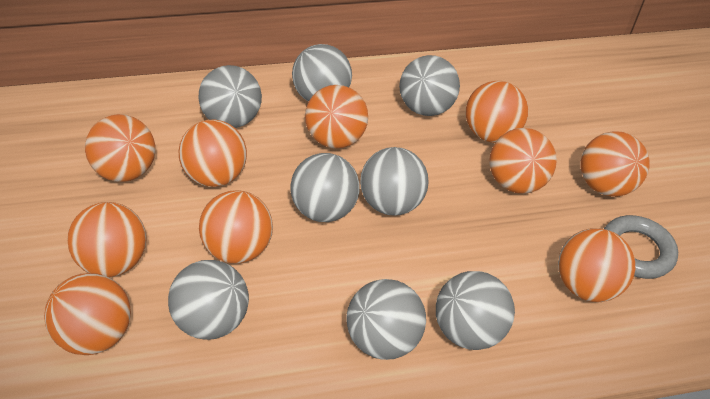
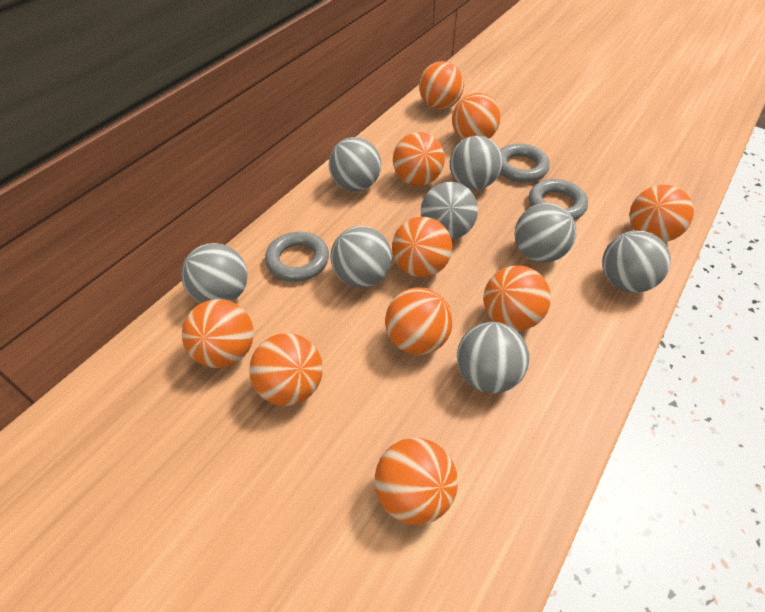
grey ring: [604,215,678,279] = 1 -> [265,231,329,282] [500,144,550,183] [529,179,588,220] = 3

